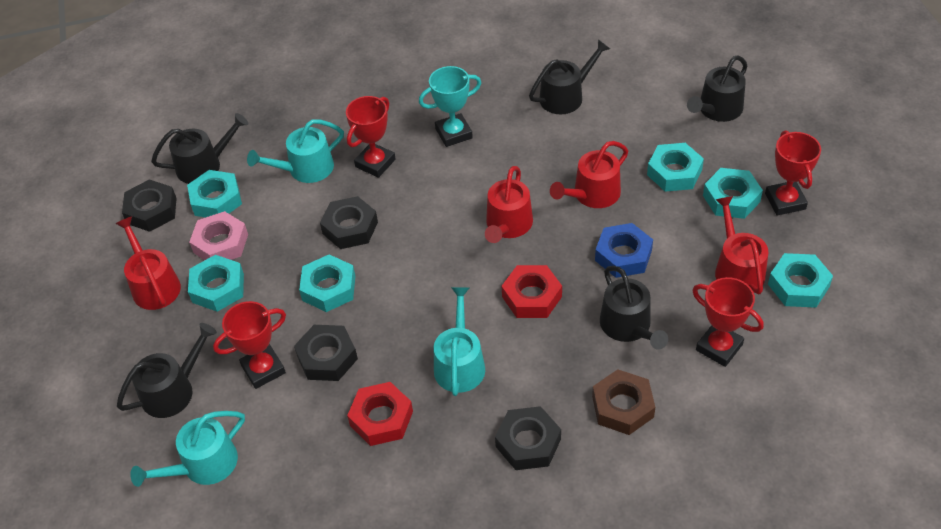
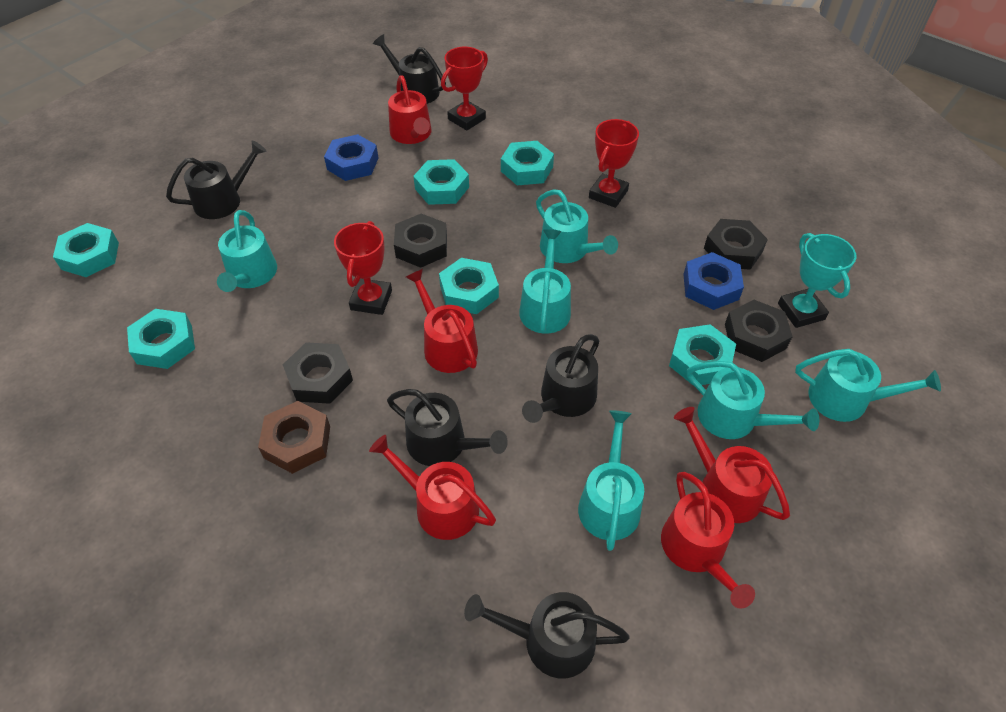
blue nut: [595,223,653,278] = 1 -> [324,134,378,181] [683,252,744,310] = 2
pink nut: [189,211,248,260] = 1 -> none = 0
red nut: [347,382,413,446] [502,265,562,318] = 2 -> none = 0
red trophy: [213,301,286,389] [346,96,396,178] [692,277,764,367] [765,130,821,216] = 4 -> [334,221,392,315] [441,47,488,131] [589,119,639,208] = 3
red watering can: [115,217,181,310] [485,166,533,243] [550,141,628,208] [715,196,768,294] = 4 -> [369,435,496,540] [388,75,432,144] [406,269,478,373] [661,472,755,609] [674,407,790,523] = 5
turquoise watering can: [130,411,245,487] [247,119,344,183] [434,287,485,396] = 3 -> [217,210,277,292] [519,229,571,334] [536,189,618,263] [578,410,644,551] [687,361,819,439] [795,349,941,422] = 6

